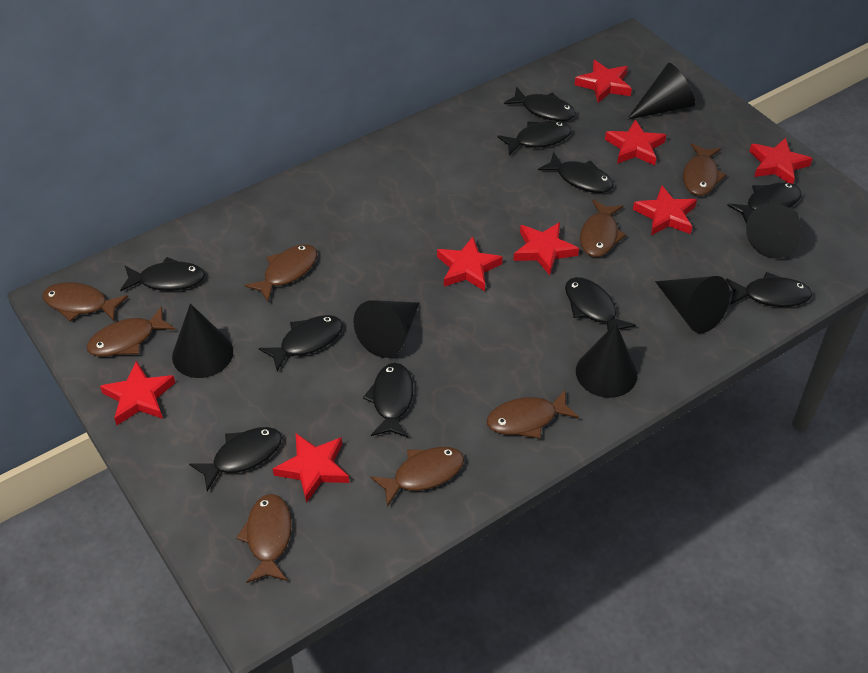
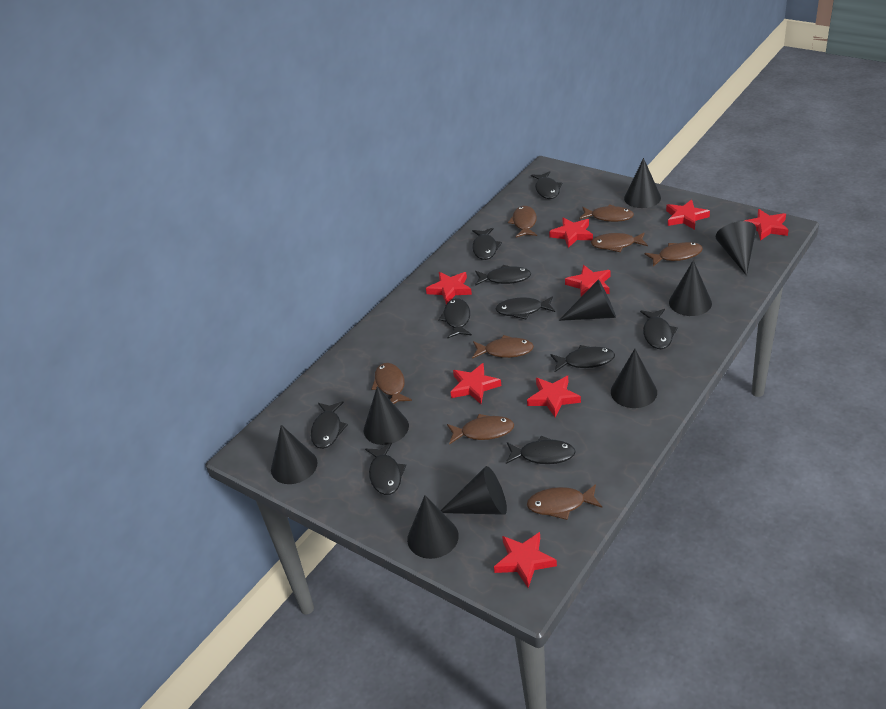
black cone: [172,303,233,378] [354,300,419,358] [576,323,637,398] [627,63,695,120] [655,276,730,333] [746,203,802,258] = 6 -> [271,425,318,484] [364,386,409,445] [407,495,459,559] [441,466,507,515] [559,279,616,321] [611,349,657,408] [624,158,661,208] [669,260,712,316] [715,221,756,276] = 9

